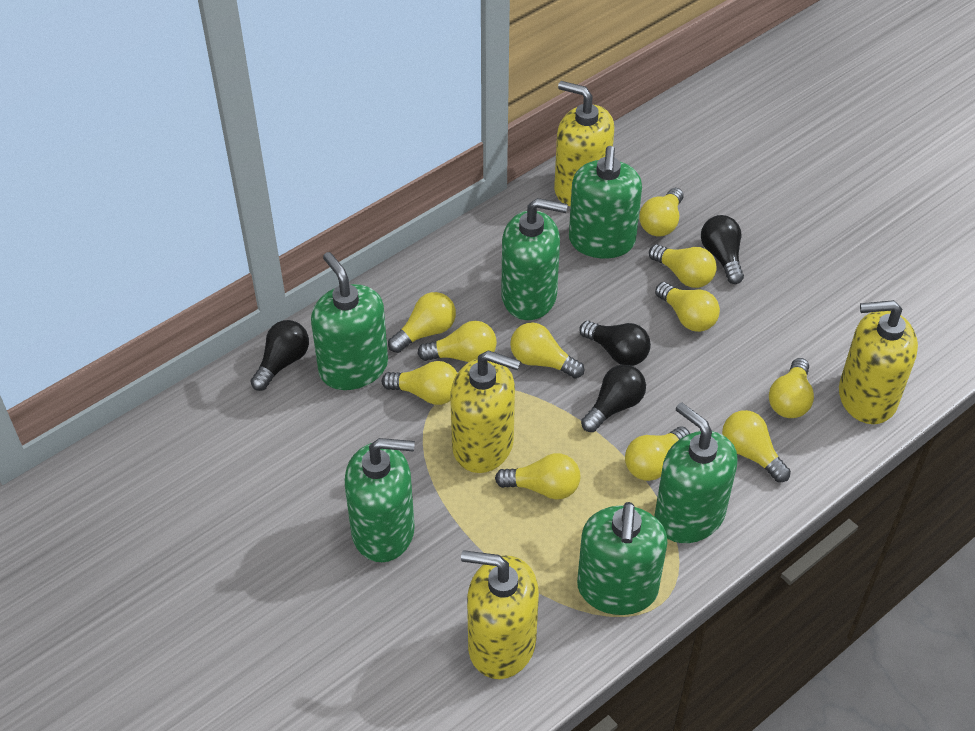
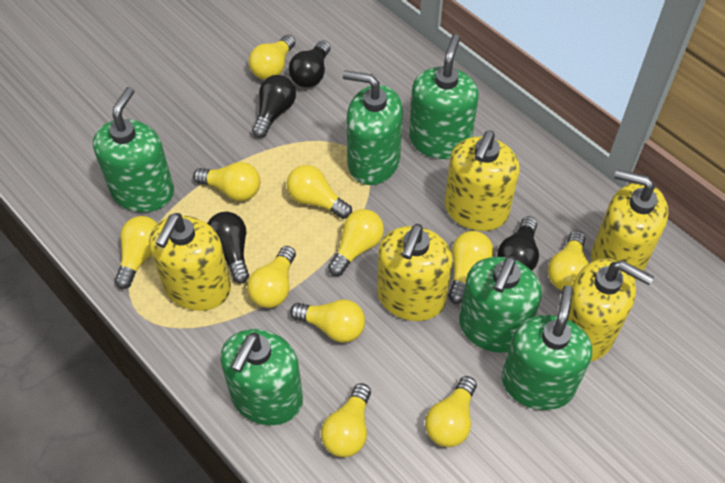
yellow soap dispenser: [450,350,520,473] [461,550,539,679] [554,81,614,207] [839,300,918,424] = 4 -> [149,213,231,311] [377,224,453,321] [445,131,520,231] [568,259,654,361] [591,170,668,280] = 5

